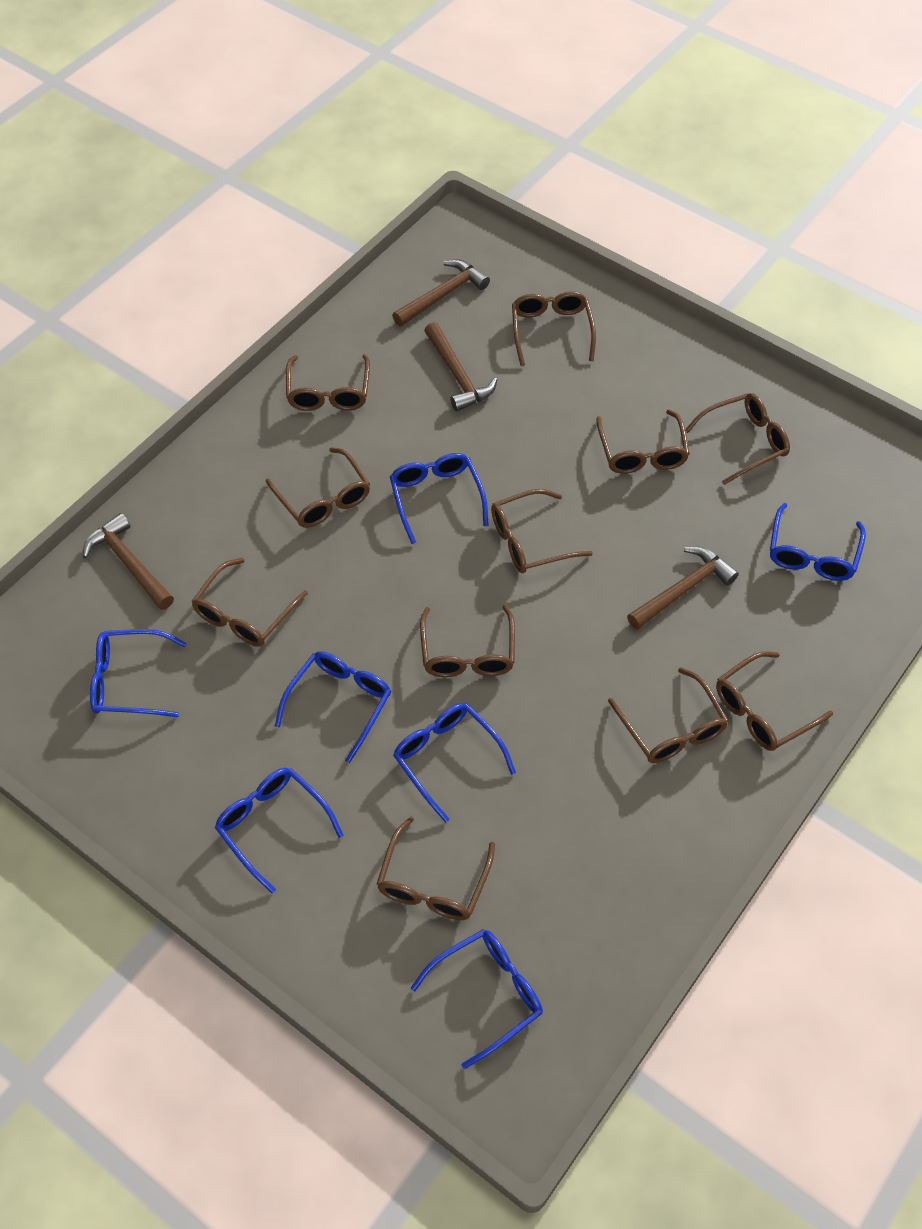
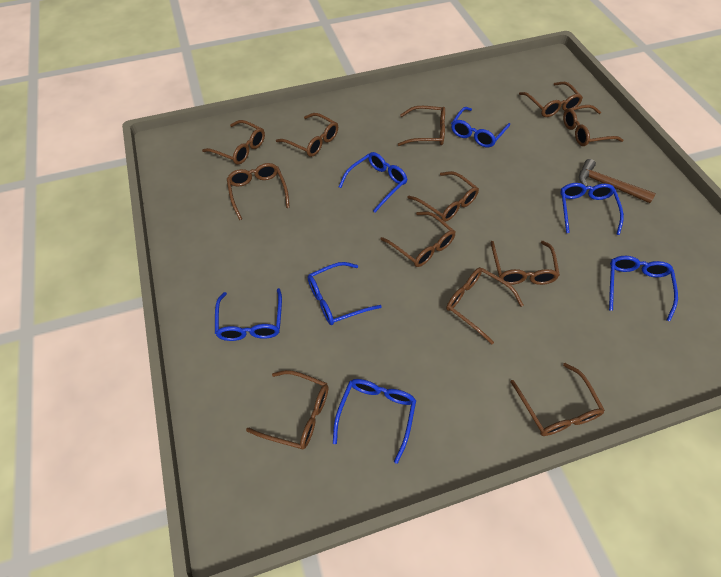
brown glasses: [191,558,308,646] [266,447,370,528] [286,354,370,411] [377,816,495,920] [420,605,515,677] [491,489,593,573] [512,291,596,366] [596,409,690,474] [608,667,729,763] [685,393,790,485] [716,651,833,751] = 11 -> [202,120,265,165] [227,163,290,220] [246,370,329,450] [276,113,338,157] [380,211,455,267] [398,106,445,146] [408,171,479,222] [446,267,524,344] [491,241,560,285] [510,363,605,436] [519,82,583,117] [563,105,623,146] = 12
brown hammer: [83,513,174,610] [392,259,490,326] [424,322,497,412] [627,547,739,630] = 4 -> [579,159,656,203] = 1

